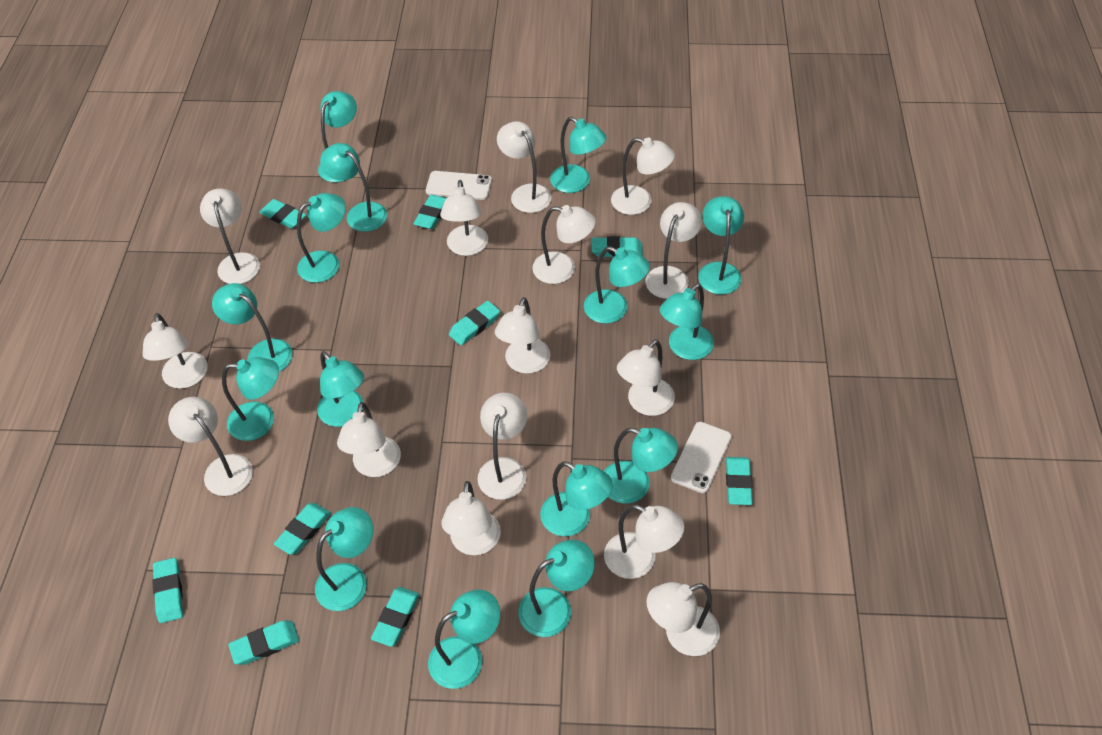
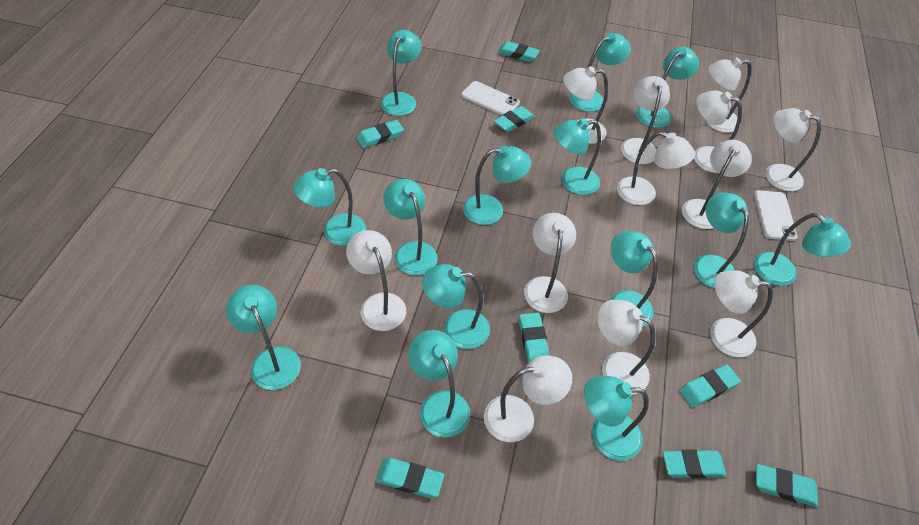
turquoise eraser: [152,558,183,623] [228,620,299,665] [259,199,306,229] [274,503,331,555] [371,587,420,647] [413,195,447,229] [449,301,500,345] [591,236,643,257] [726,457,753,505] = 9 -> [357,120,404,148] [376,458,444,498] [494,106,535,132] [497,41,540,62] [519,313,550,363] [663,449,726,479] [679,365,741,408] [756,464,818,507] = 8
turquoise lamp: [212,283,293,372] [222,357,279,441] [297,193,346,283] [315,507,373,611] [317,351,364,427] [318,91,357,182] [320,143,387,232] [428,589,500,689] [518,540,595,637] [540,461,613,536] [550,117,607,193] [584,246,650,324] [604,428,678,504] [660,283,714,360] [698,196,744,295] = 15 -> [226,285,301,390] [293,168,366,246] [381,30,422,116] [383,179,438,275] [408,330,470,438] [422,264,490,349] [463,146,531,225] [554,118,601,195] [570,33,631,112] [584,376,649,461] [610,231,658,327] [636,47,699,128] [694,193,749,288] [754,213,851,286] = 14
white lamp: [142,313,207,389] [168,397,253,496] [200,189,260,284] [337,402,401,477] [440,180,488,256] [442,481,501,555] [477,393,527,500] [495,297,550,374] [497,121,552,213] [532,205,596,284] [604,504,684,579] [611,138,675,215] [617,339,675,416] [646,202,702,299] [646,582,720,656] = 15 -> [346,230,406,331] [484,356,572,442] [524,213,576,313] [563,66,608,144] [598,300,655,395] [617,131,695,205] [621,76,670,164] [682,140,752,229] [694,90,742,173] [705,57,751,133] [710,271,773,358] [765,108,821,191] = 12

